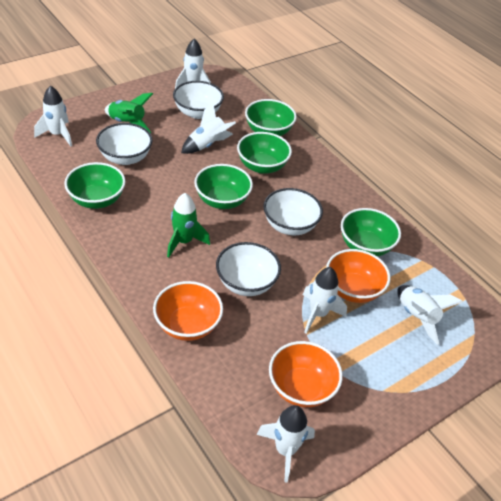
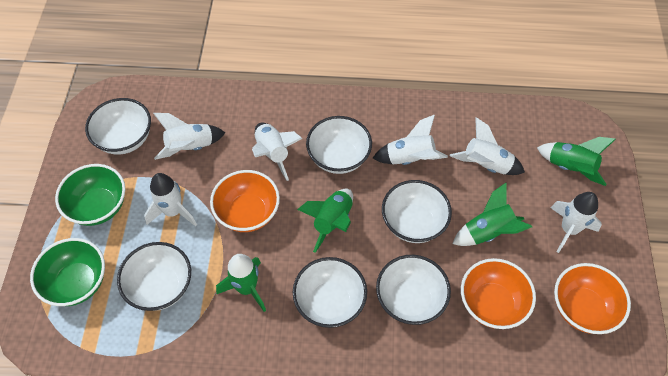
green bowl: [64,162,125,209] [194,164,253,209] [237,132,292,174] [245,99,297,136] [341,208,401,257] = 5 -> [30,238,105,306] [55,164,125,226] = 2
green rocket: [105,93,153,133] [167,193,210,258] = 2 -> [216,254,266,312] [297,189,353,253] [452,182,532,246] [537,137,616,186] = 4
white bowl: [96,123,153,165] [173,81,224,119] [216,242,281,296] [263,188,323,235] = 4 -> [85,98,151,155] [117,242,191,311] [293,257,367,328] [306,116,372,174] [376,255,451,325] [382,180,452,243] = 6

